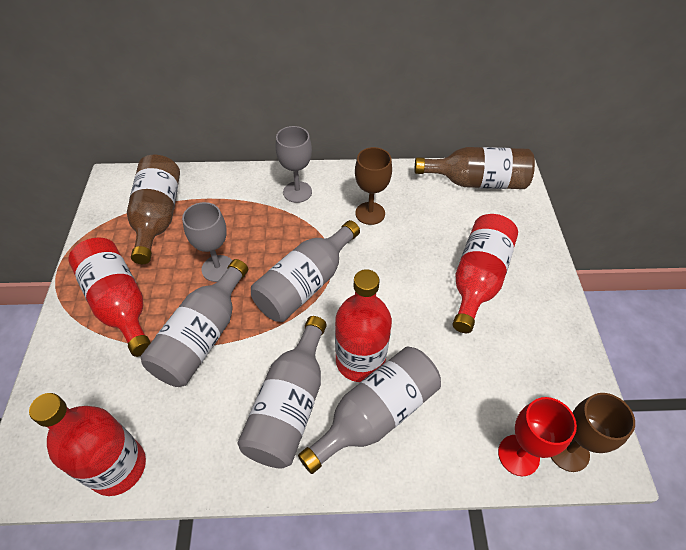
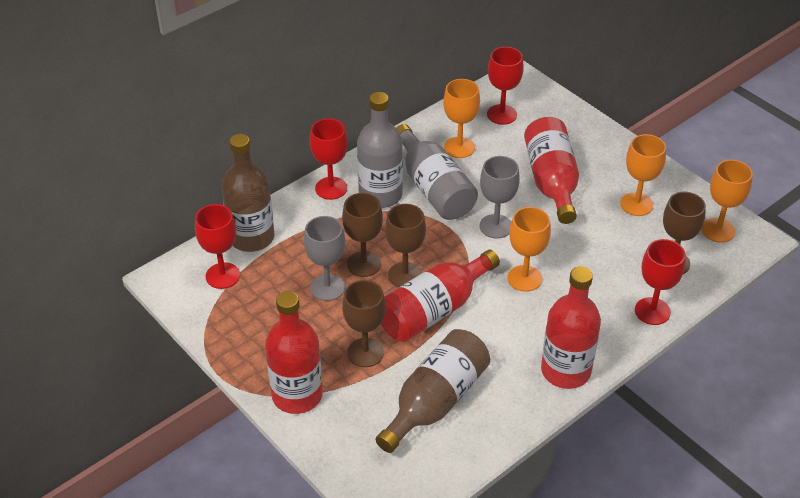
brown goblet: [355,147,392,225] [551,393,635,472] = 2 -> [342,193,383,277] [342,280,386,367] [385,204,426,287] [663,192,706,274] = 4
grey bottle: [141,259,248,387] [237,316,327,469] [251,220,360,322] [298,346,441,474] = 4 -> [357,92,403,208] [396,124,478,220] = 2
orange goblet: none = 0 -> [443,79,480,158] [508,207,551,292] [620,134,666,216] [702,160,753,243] = 4
red goblet: [498,397,577,476] = 1 -> [195,204,240,289] [310,118,348,200] [487,47,524,125] [635,239,686,325] = 4

